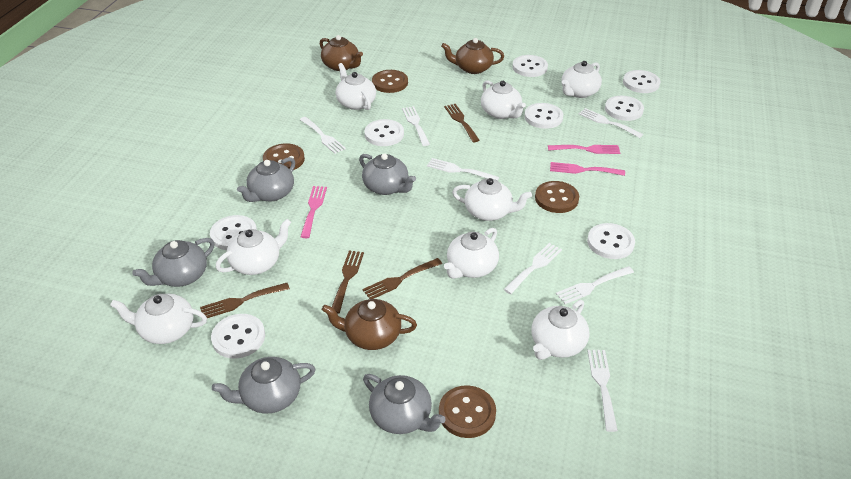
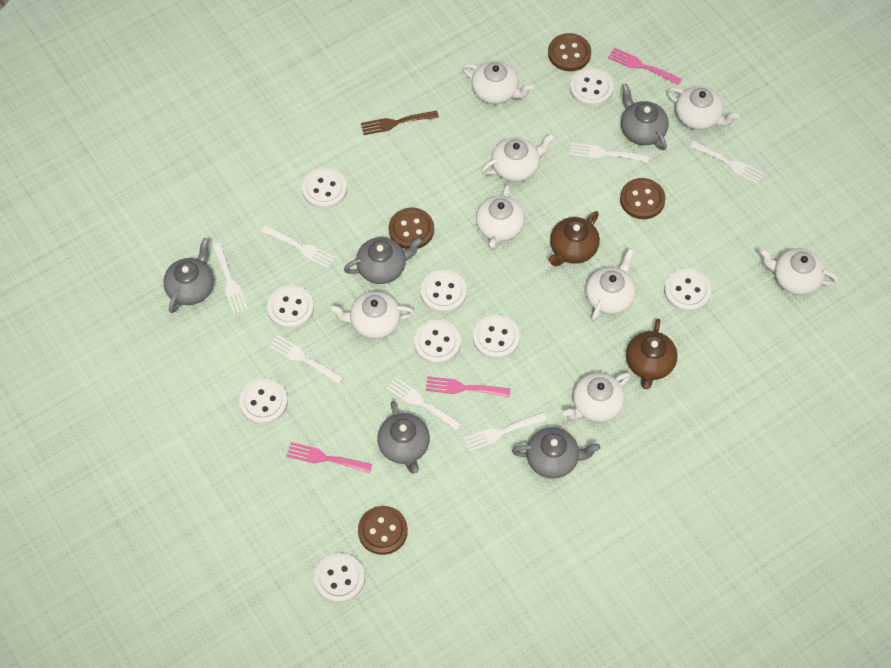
brown fork: [200,283,290,318] [332,250,364,314] [362,258,442,299] [444,104,480,142] = 4 -> [361,111,439,135] = 1
brown teapot: [320,35,363,71] [322,299,417,350] [441,38,504,74] = 3 -> [548,211,600,266] [626,319,677,389] = 2
white button: [210,215,257,250] [211,314,265,359] [364,119,404,146] [512,55,548,77] [524,103,563,129] [587,223,635,259] [605,96,644,121] [623,70,660,93] = 8 -> [239,379,288,424] [267,285,314,329] [302,168,347,209] [314,553,365,603] [414,320,461,364] [420,270,467,313] [473,315,520,359] [570,68,614,107] [664,268,711,312] = 9

